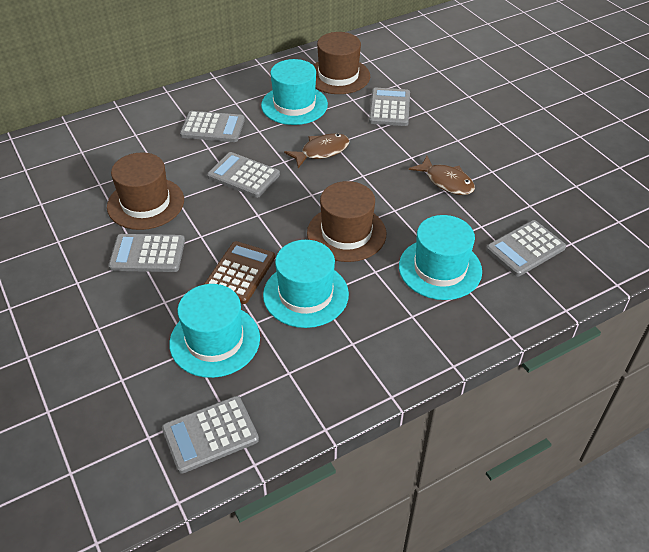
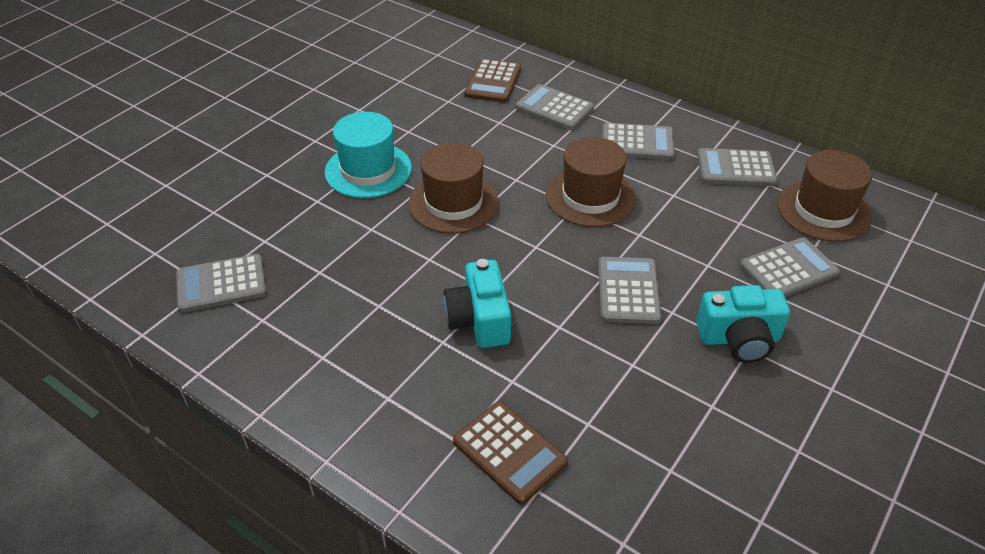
brown calculator: [203,241,275,304] = 1 -> [453,401,568,504] [464,59,521,103] = 2
brown fish: [284,133,349,168] [409,156,475,195] = 2 -> none = 0
turquoise camera: none = 0 -> [443,259,511,348] [696,285,790,363] = 2
turquoise hat: [169,284,260,378] [261,59,328,125] [263,240,349,328] [399,215,482,300] = 4 -> [325,112,412,198] = 1

